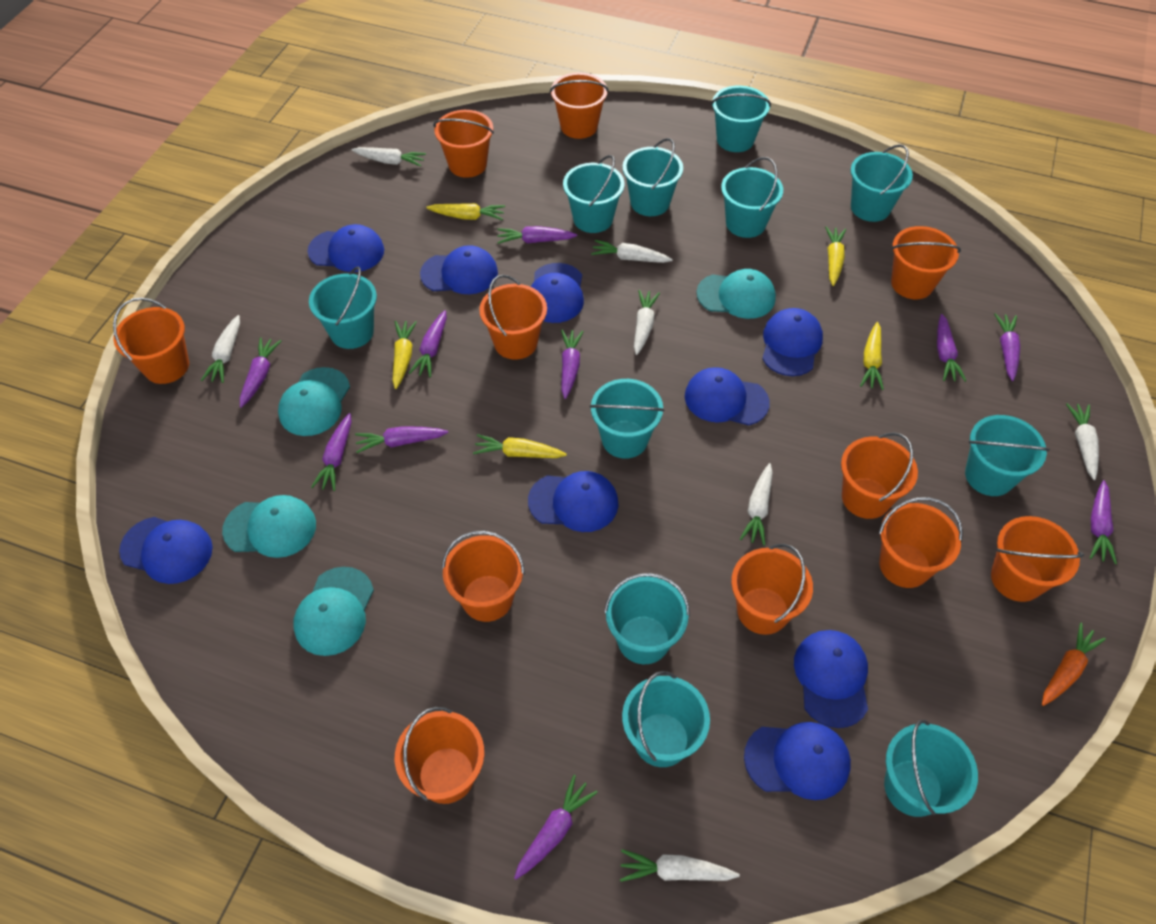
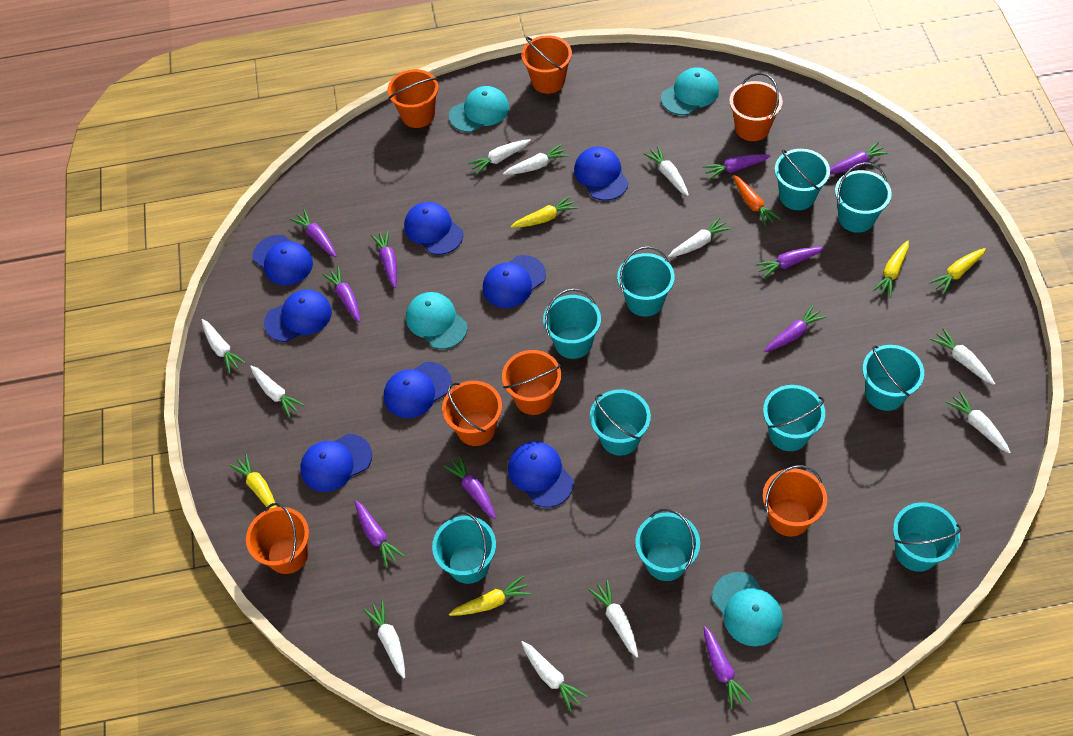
blue cap: [119,517,213,584] [307,224,384,272] [420,245,498,294] [528,471,618,532] [531,263,584,323] [685,367,770,425] [744,722,851,800] [762,308,823,376] [794,630,868,728] = 9 -> [253,235,313,285] [264,289,332,342] [300,434,372,492] [384,362,452,418] [404,202,463,255] [483,255,546,308] [508,441,573,508] [574,147,629,201] = 8
orange bucket: [113,297,189,384] [395,707,484,804] [433,110,494,178] [442,531,525,622] [479,275,547,360] [550,72,609,139] [731,544,813,635] [841,432,918,519] [879,497,963,588] [891,226,961,299] [991,516,1084,602] = 11 -> [246,503,309,574] [387,69,439,128] [442,381,502,446] [502,350,561,415] [521,35,572,94] [729,73,783,141] [763,465,827,536] = 7
turquoise bucket: [309,267,377,349] [563,155,624,233] [589,379,665,459] [604,573,690,664] [622,138,683,216] [622,671,710,767] [711,86,771,152] [721,157,783,238] [851,144,913,222] [884,720,978,817] [965,415,1050,496] = 11 -> [432,512,496,584] [543,289,601,359] [590,389,651,456] [617,246,675,317] [635,509,700,581] [763,385,825,451] [775,149,830,210] [835,162,892,233] [862,345,924,411] [893,502,961,572] = 10
white carrot: [201,315,240,383] [352,147,426,167] [591,240,673,263] [620,849,740,882] [634,290,660,355] [740,463,773,545] [1066,403,1099,480] = 7 -> [202,319,246,373] [250,366,304,418] [363,600,405,679] [468,139,531,175] [503,144,569,175] [521,641,587,712] [589,580,638,658] [644,146,689,196] [668,217,731,257] [930,328,995,385] [946,391,1011,454] = 11

